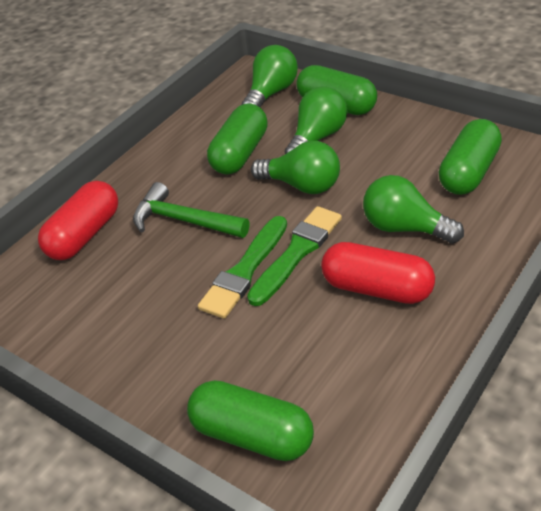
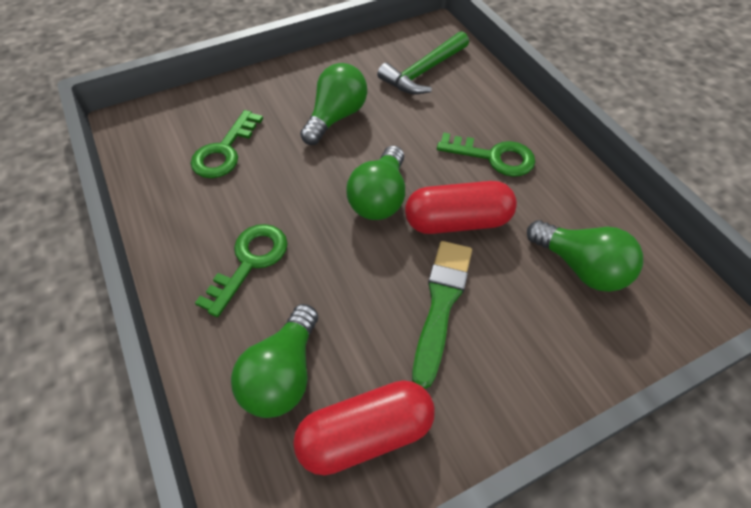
green brush: [198,216,287,319] [247,206,342,306] = 2 -> [412,241,472,389] = 1
green capsule: [187,380,314,461] [207,104,268,175] [296,65,377,115] [439,119,502,195] = 4 -> none = 0
green key: none = 0 -> [190,110,263,178] [195,224,288,317] [437,133,535,177] = 3

